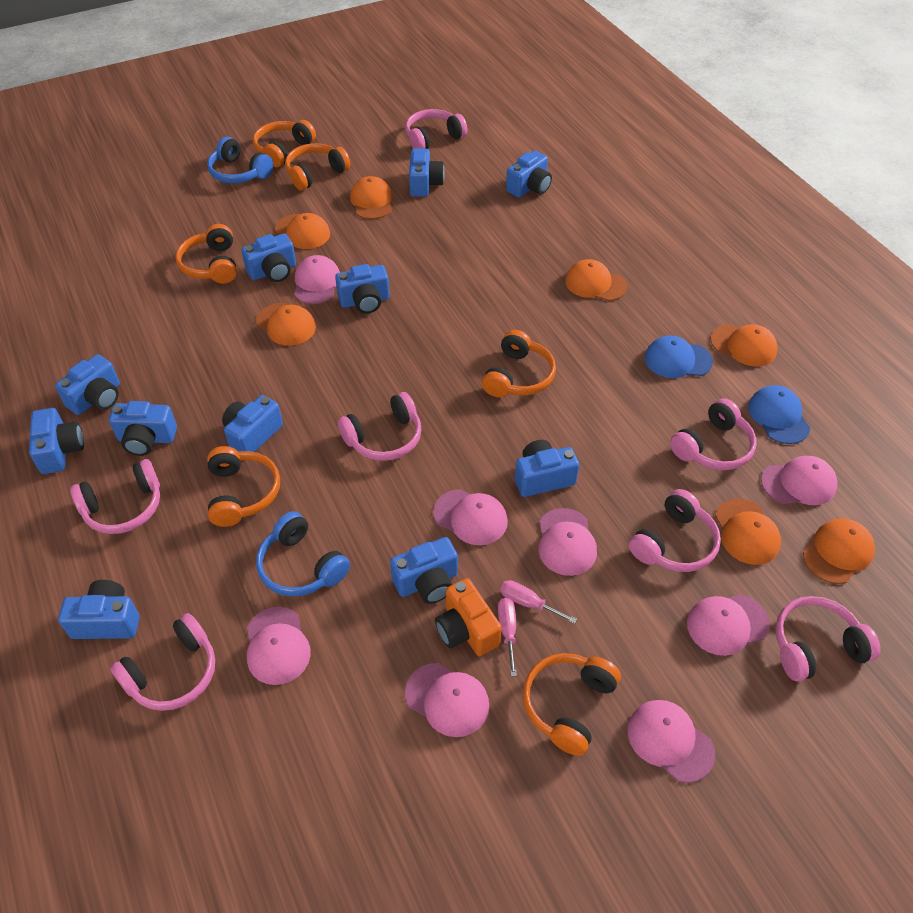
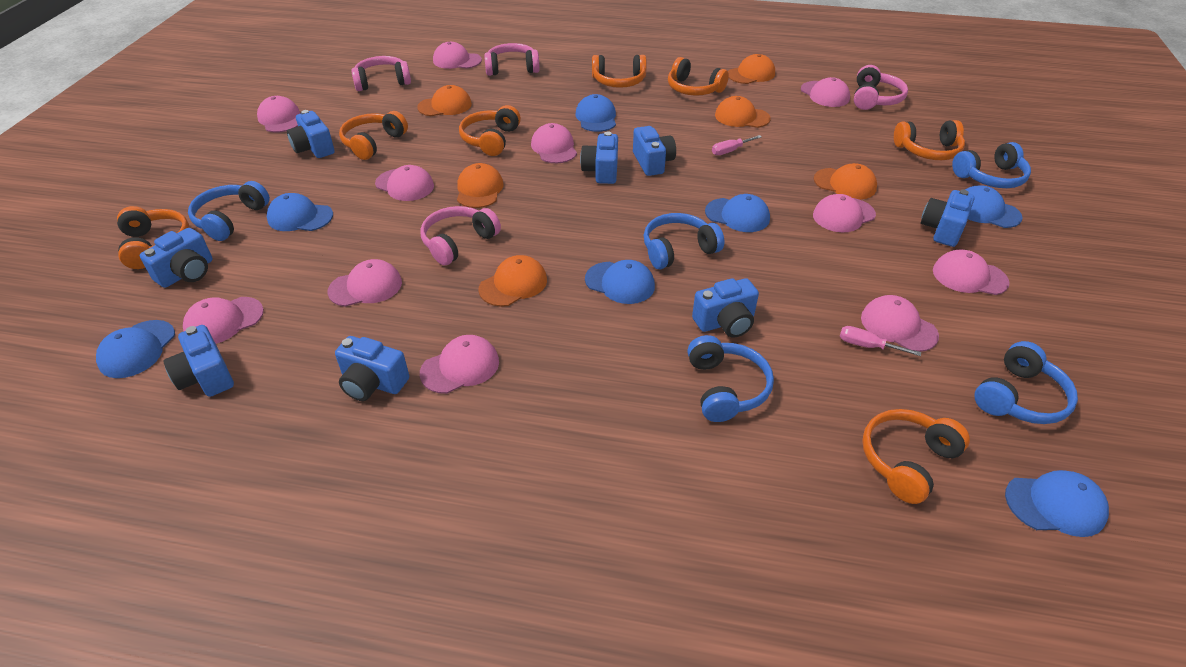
blue camera: [29,408,84,474] [55,354,120,415] [58,580,140,639] [109,401,177,456] [222,395,283,452] [241,233,296,282] [335,264,390,314] [390,537,458,604] [409,148,445,197] [506,150,552,198] [515,440,579,497] = 11 -> [140,228,213,288] [163,325,234,397] [287,110,335,158] [335,336,409,401] [580,132,618,184] [633,126,676,176] [692,278,759,338] [921,190,975,247] = 8
blue cap: [645,335,713,378] [748,385,810,444] = 2 -> [96,320,175,378] [267,193,333,231] [575,94,616,132] [585,260,655,304] [705,194,770,232] [965,185,1022,228] [1005,470,1109,537] = 7
blue headphones: [207,137,273,183] [256,511,350,597] = 2 -> [188,181,270,241] [644,213,725,269] [687,335,774,422] [952,142,1031,188] [975,341,1078,424] = 5
orange camera: [435,578,502,656] = 1 -> none = 0
orange cap: [256,303,316,346] [275,213,330,249] [350,176,392,219] [565,259,627,301] [711,324,778,367] [715,498,781,565] [803,518,875,584] = 7 -> [417,85,472,116] [457,163,504,208] [478,255,547,307] [715,96,771,128] [728,54,775,84] [814,163,877,199] = 6
orange headphones: [175,224,237,284] [207,446,280,527] [253,120,316,167] [285,143,350,190] [482,330,556,397] [523,653,621,756] = 6 -> [117,206,190,269] [339,111,408,160] [459,105,521,156] [592,55,647,88] [668,57,729,96] [862,409,970,504] [894,120,965,160] = 7
pink cap: [247,607,311,685] [294,255,340,304] [405,663,489,737] [433,489,508,545] [538,508,597,576] [628,700,715,783] [687,594,770,656] [761,456,837,505] = 8 -> [183,297,264,344] [257,96,300,133] [328,259,402,307] [375,165,434,201] [420,335,499,394] [433,42,482,69] [531,123,577,163] [801,77,850,107] [813,194,876,232] [861,295,939,352] [933,249,1009,295] = 11
pink headphones: [70,459,160,534] [110,613,215,711] [338,392,422,461] [405,109,467,149] [629,489,721,572] [670,398,756,470] [775,596,881,682] = 7 -> [351,56,411,91] [420,206,501,266] [484,43,540,76] [854,65,908,110] = 4

